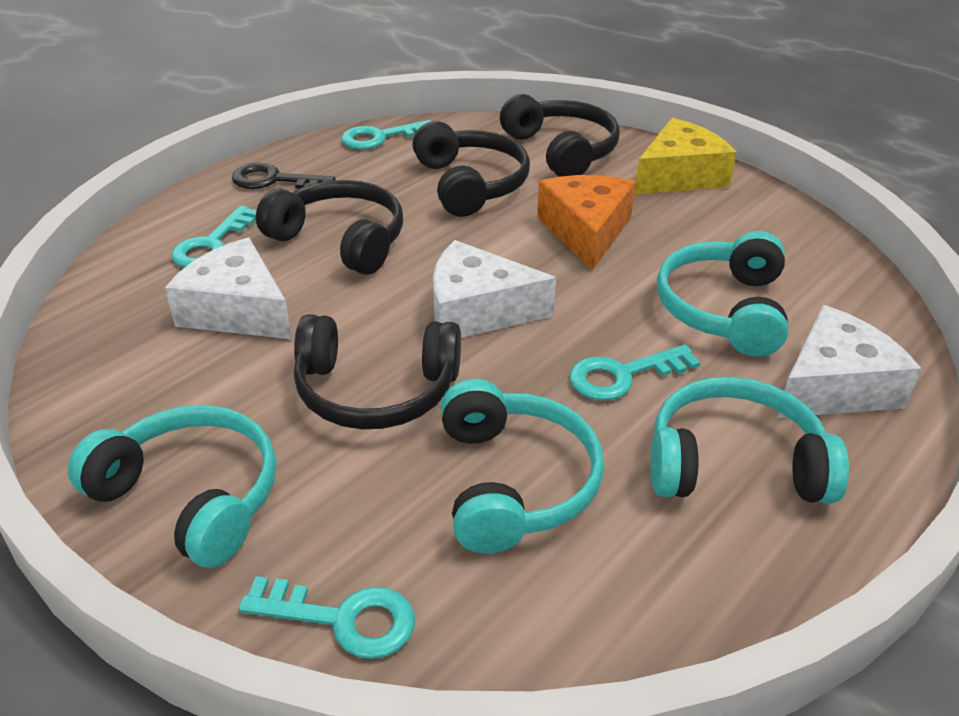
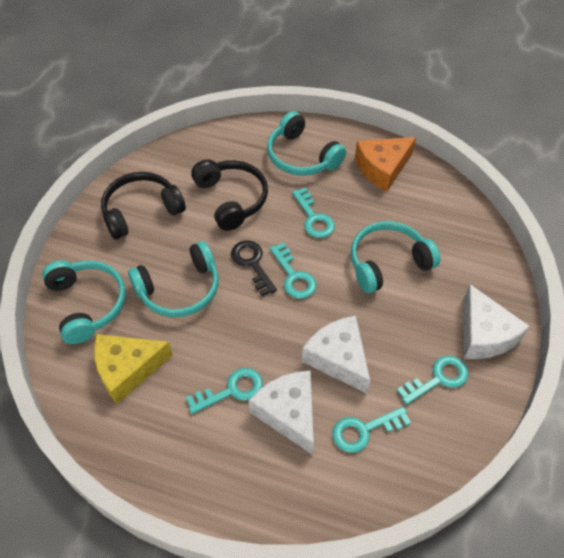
black headphones: [256,180,403,275] [294,314,461,429] [412,121,530,217] [500,94,620,177] = 4 -> [101,172,186,239] [191,159,268,231] = 2
turquoise key: [171,206,257,268] [239,576,415,659] [341,120,432,149] [570,344,701,401] = 4 -> [186,368,263,414] [270,242,317,299] [292,187,335,238] [332,407,411,453] [397,356,468,405] = 5

